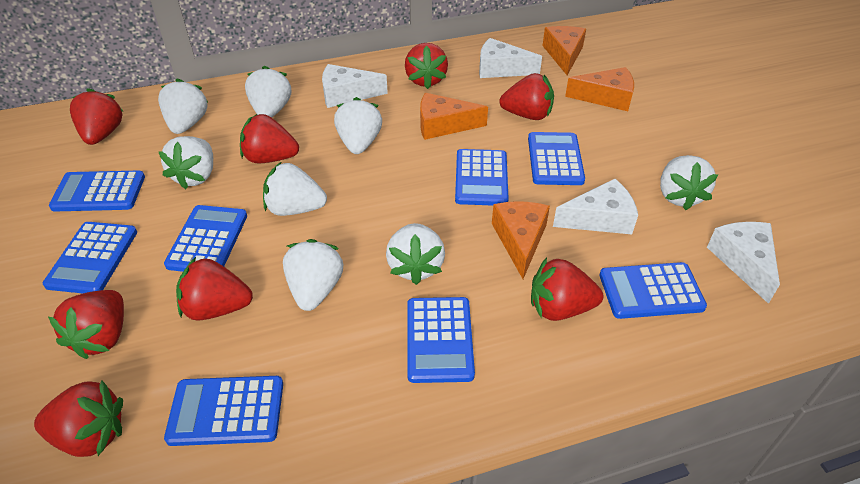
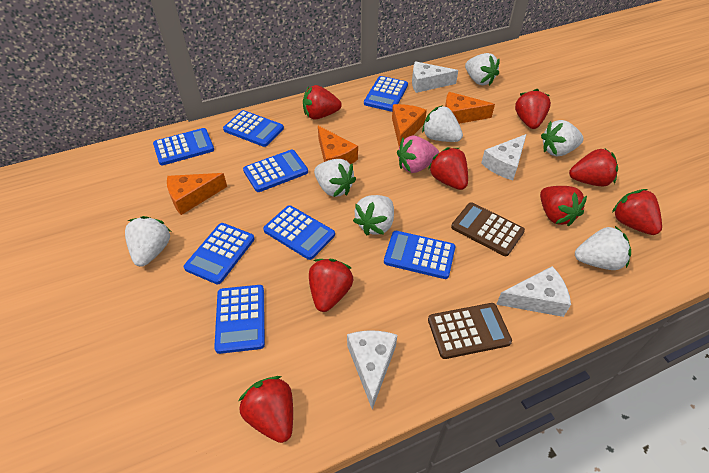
brown calculator: none = 0 -> [428,303,512,359] [451,202,525,256] = 2
pink strawberry: none = 0 -> [397,136,439,173] = 1
white strawberry: [158,79,209,134] [158,136,213,189] [245,66,291,118] [263,162,327,216] [283,239,343,311] [334,97,382,154] [386,223,445,285] [660,155,718,210] = 8 -> [125,216,171,267] [314,159,356,197] [353,195,394,235] [422,105,463,142] [465,53,500,85] [541,120,583,156] [575,226,631,270] = 7

